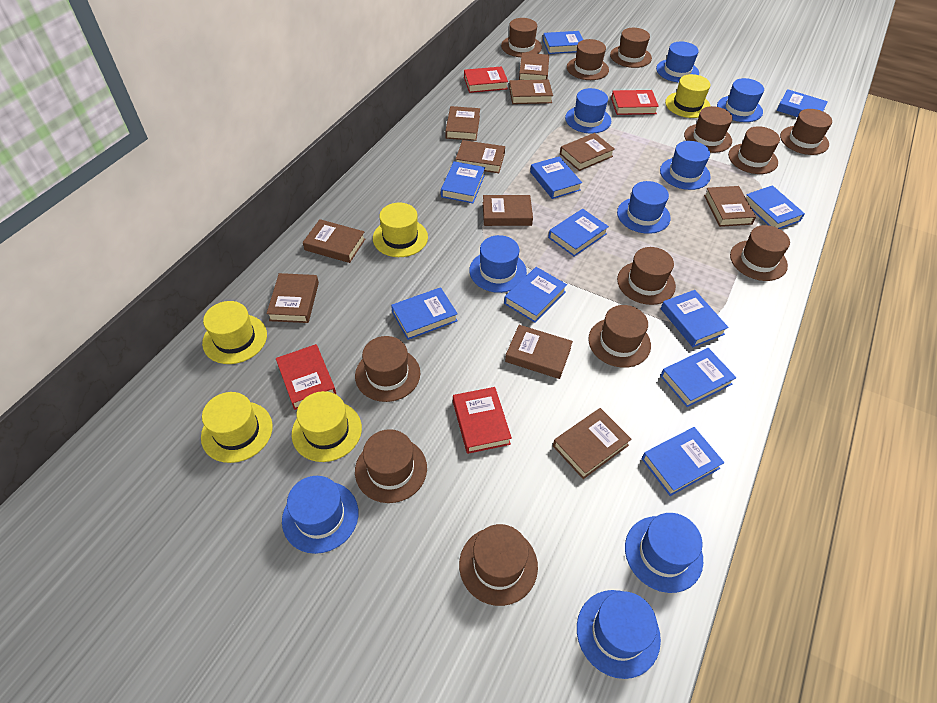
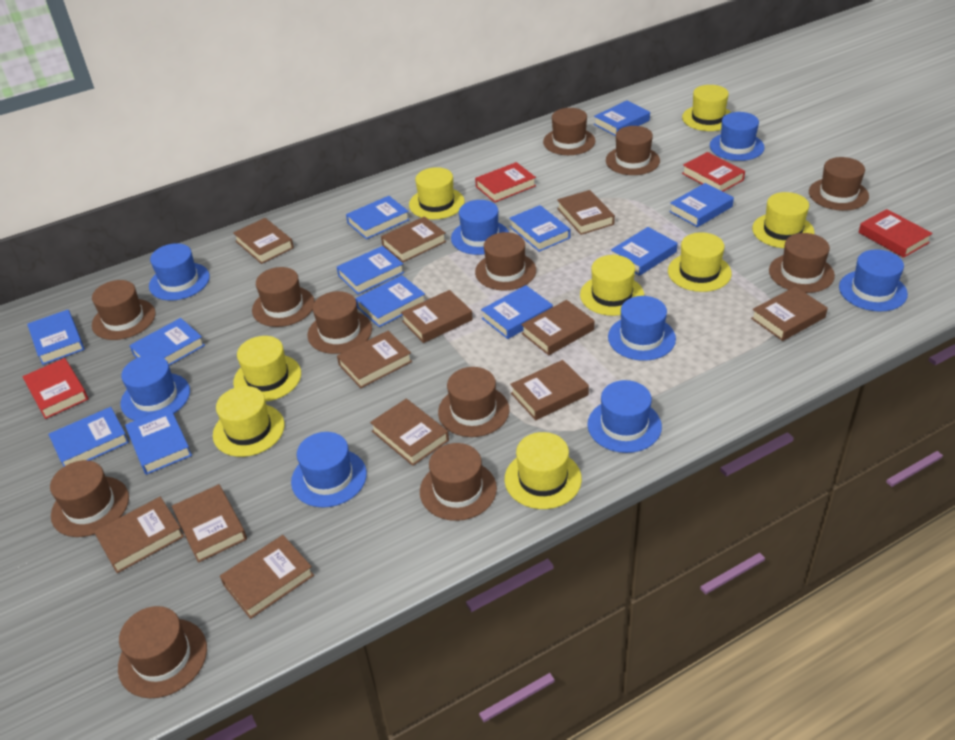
blue book: [391,287,458,340] [441,161,485,203] [504,267,567,323] [530,156,582,199] [543,31,583,54] [548,209,609,257] [641,427,725,496] [660,348,736,407] [661,290,729,347] [746,185,805,229] [777,89,828,117] = 11 -> [27,310,85,365] [48,407,129,466] [125,407,192,475] [129,318,205,366] [337,246,404,294] [346,196,410,239] [355,275,425,327] [481,285,553,339] [509,205,571,252] [594,100,650,136] [611,227,678,276] [669,183,734,227] = 12
blue hat: [282,476,358,554] [469,235,527,293] [565,88,611,133] [577,590,661,679] [617,181,671,234] [625,513,703,593] [656,41,699,83] [660,141,711,190] [717,78,764,122] = 9 -> [121,355,190,421] [149,243,210,300] [291,432,367,507] [451,200,509,255] [588,380,662,453] [608,296,676,361] [710,112,765,161] [839,249,908,312] = 8
brown book: [267,273,319,323] [303,219,365,263] [445,106,480,141] [456,140,505,173] [483,195,533,226] [505,325,573,379] [509,79,553,104] [519,53,549,80] [553,408,632,479] [560,133,615,171] [704,186,756,227] = 11 -> [94,497,184,573] [172,484,247,563] [220,535,314,619] [233,218,294,264] [337,331,412,388] [370,399,449,466] [381,216,446,262] [401,290,473,343] [510,360,589,420] [521,300,595,355] [557,190,615,235] [751,286,828,341] = 12
yellow hat: [201,392,273,463] [202,301,267,364] [292,391,362,462] [373,203,428,257] [665,74,710,118] = 5 -> [213,386,285,457] [233,336,301,401] [409,167,465,219] [505,432,582,509] [580,255,644,316] [668,232,732,292] [682,85,732,131] [752,192,815,248] = 8

